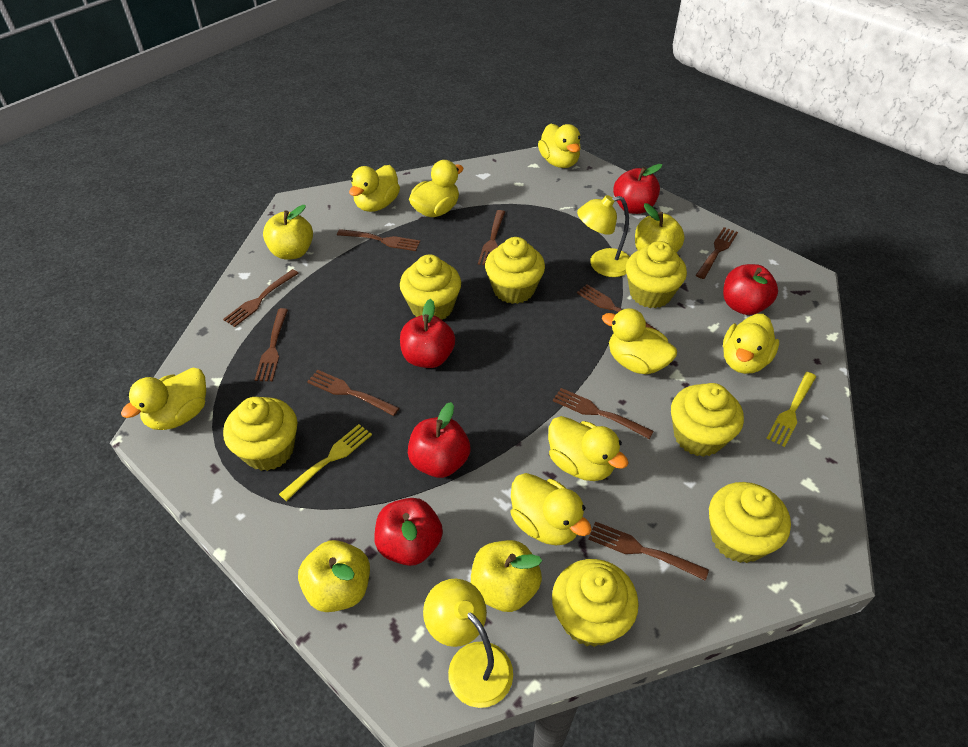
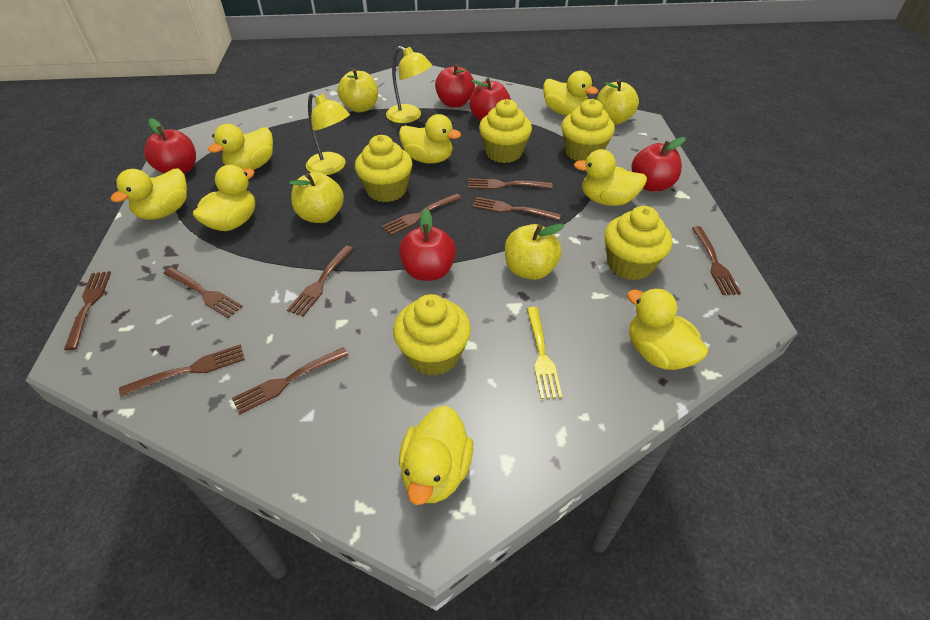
yellow cupcake: [223,397,297,471] [400,254,461,320] [485,237,545,304] [552,559,639,647] [626,241,687,308] [671,383,744,457] [709,482,791,563] = 7 -> [355,135,413,202] [393,294,471,376] [479,99,532,163] [561,99,615,161] [604,206,672,280] = 5
yellow fork: [279,424,372,501] [767,372,816,447] = 2 -> [527,307,562,399] = 1

